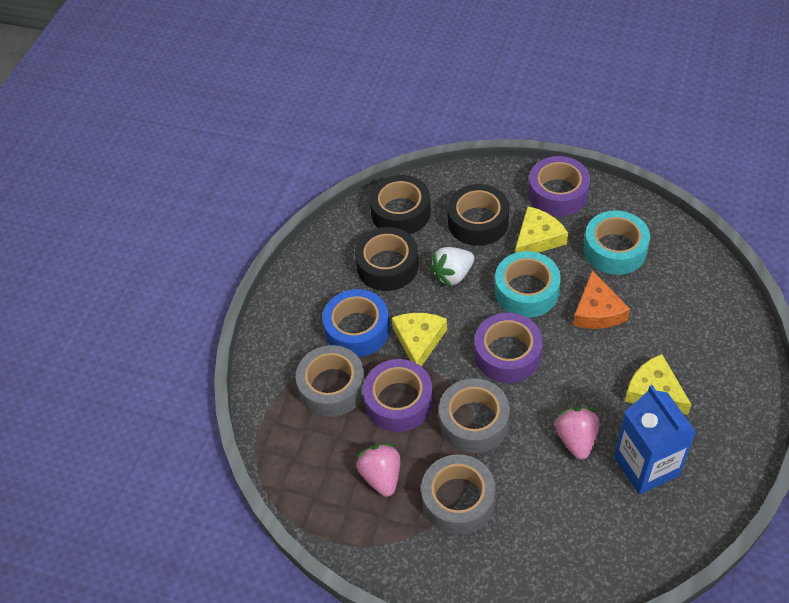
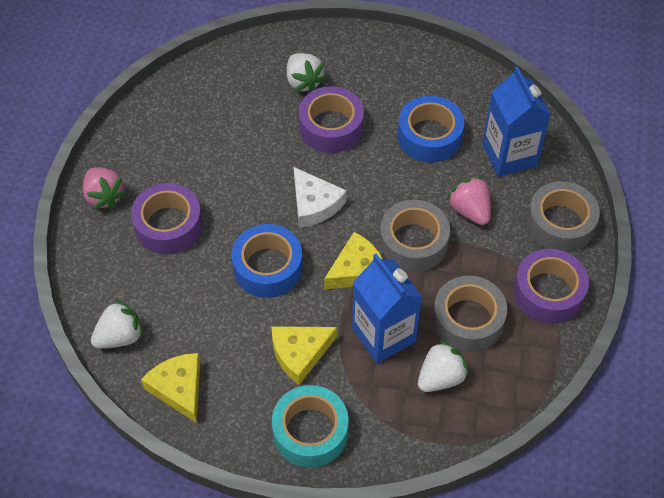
black tape: [355,227,419,291] [369,175,431,234] [448,184,509,246] = 3 -> none = 0
blue carton: [614,385,696,495] = 1 -> [352,254,422,363] [482,66,551,177] = 2
blue tape: [323,289,390,357] = 1 -> [231,224,303,298] [398,96,464,163] = 2
orange cheese: [573,270,630,329] = 1 -> none = 0
turquoise tape: [495,251,561,318] [584,210,650,275] = 2 -> [272,385,349,468] = 1
white cheese: none = 0 -> [294,167,347,228] = 1
white strawberry: [430,247,474,287] = 1 -> [91,300,144,349] [287,53,326,93] [418,340,469,392] = 3

